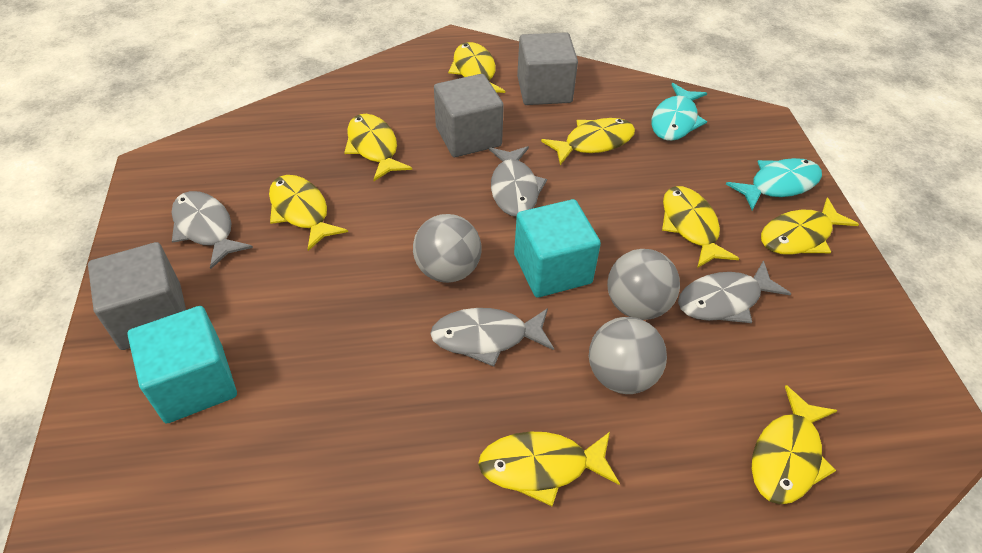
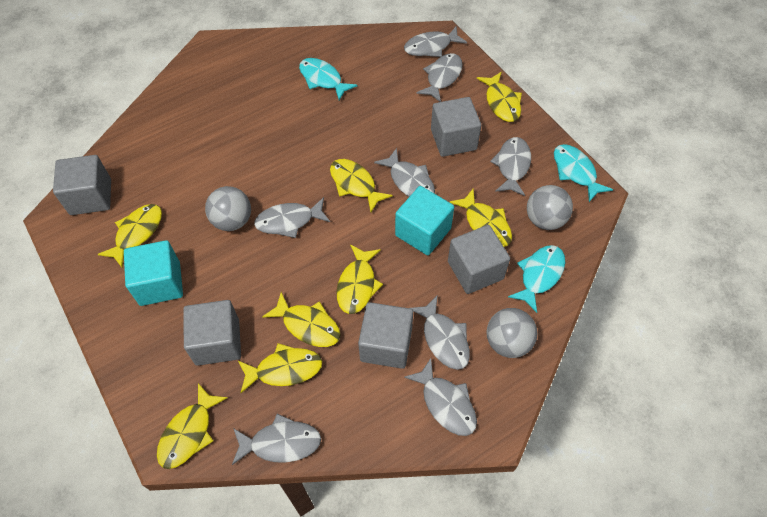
grey cube: [88,242,186,350] [434,74,504,157] [517,32,578,105] = 3 -> [53,155,111,215] [183,300,241,366] [358,302,413,369] [431,97,481,157] [448,225,510,294] = 5
grey fish: [171,191,253,269] [430,308,554,367] [489,146,547,217] [678,260,791,323] = 4 -> [232,414,321,465] [254,197,330,238] [374,148,435,197] [404,27,467,57] [404,358,477,436] [410,296,470,370] [416,53,463,102] [490,137,531,196] = 8
turquoise fish: [651,83,707,141] [726,158,822,211] = 2 -> [299,58,358,100] [508,245,565,313] [554,144,613,202] = 3

